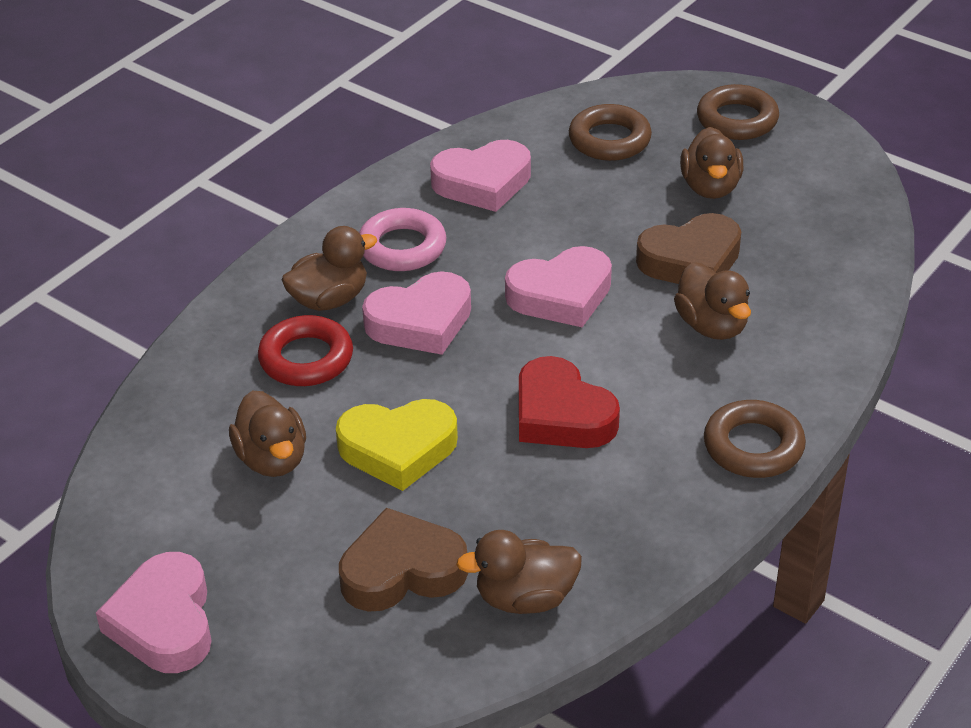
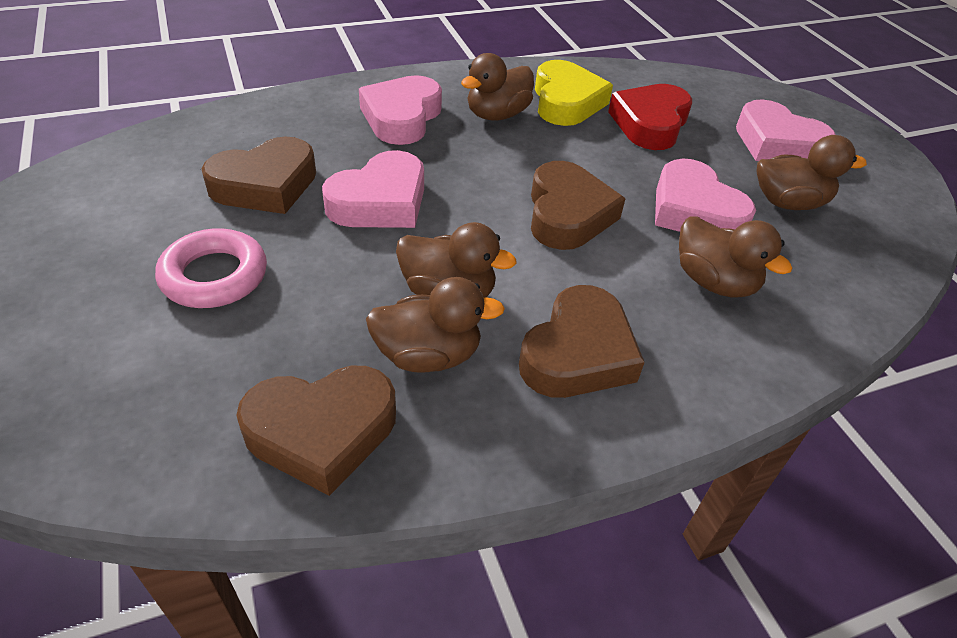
brown heart: [339,508,468,612] [636,213,741,284] = 2 -> [202,136,316,214] [236,366,396,496] [519,285,645,398] [531,161,626,250] = 4
brown ring: [569,104,652,161] [697,84,779,140] [704,400,806,478] = 3 -> none = 0
red ring: [258,315,353,386] = 1 -> none = 0

